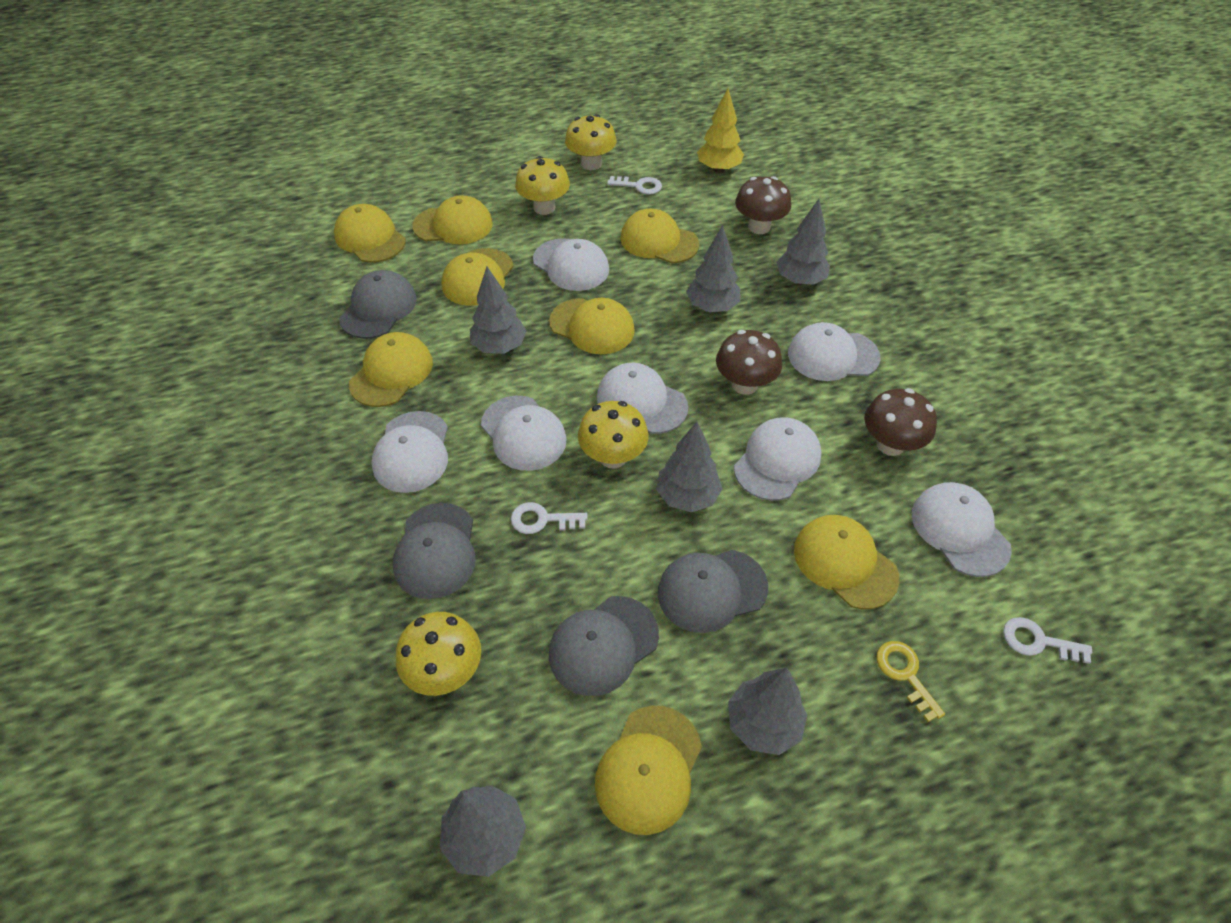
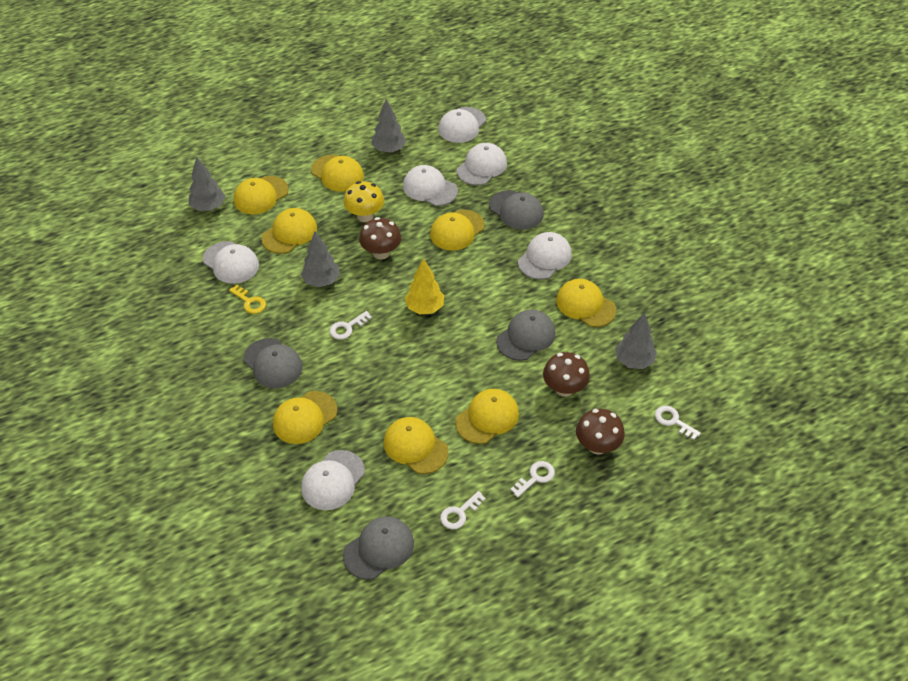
grey tree: [440,785,526,877] [470,266,527,354] [656,421,723,513] [686,225,740,312] [728,667,807,755] [776,199,830,285] = 6 -> [189,156,225,211] [301,232,340,287] [371,99,406,153] [615,313,657,369] = 4
white cap: [372,411,448,493] [481,396,567,471] [533,238,609,291] [597,363,688,434] [734,417,822,501] [788,322,881,381] [912,482,1012,577] = 7 -> [203,241,259,284] [301,450,365,510] [403,165,458,206] [438,107,486,143] [457,143,507,185] [518,232,572,279] = 6
white key: [511,502,588,534] [607,176,662,195] [1003,617,1092,664] = 3 -> [330,311,372,340] [440,491,486,530] [510,461,555,497] [655,406,701,440] = 4
yellow mushroom: [396,612,481,696] [515,156,570,215] [565,114,617,170] [578,401,649,468] = 4 -> [343,181,384,222] = 1

